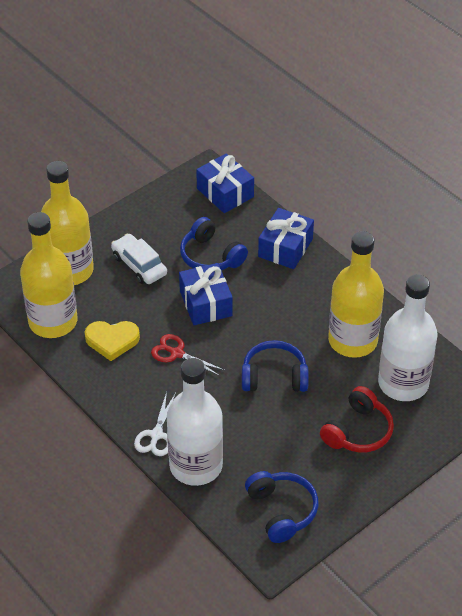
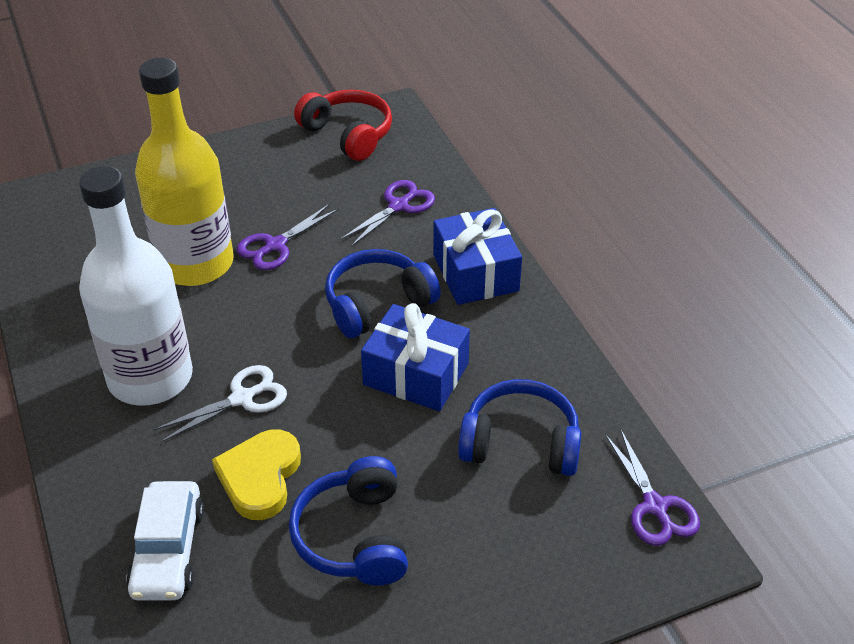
blue gift: [179,263,233,325] [196,153,254,213] [258,208,314,269] = 3 -> [361,303,470,411] [433,208,522,305] = 2
purple scissors: none = 0 -> [236,204,339,270] [340,180,435,247] [605,429,700,546] = 3
red scissors: [151,334,224,376] = 1 -> none = 0
white bottle: [167,358,223,486] [378,274,438,401] = 2 -> [79,166,193,406] = 1
yellow bottle: [20,212,77,338] [41,161,94,285] [328,231,384,358] = 3 -> [135,58,234,286] = 1

